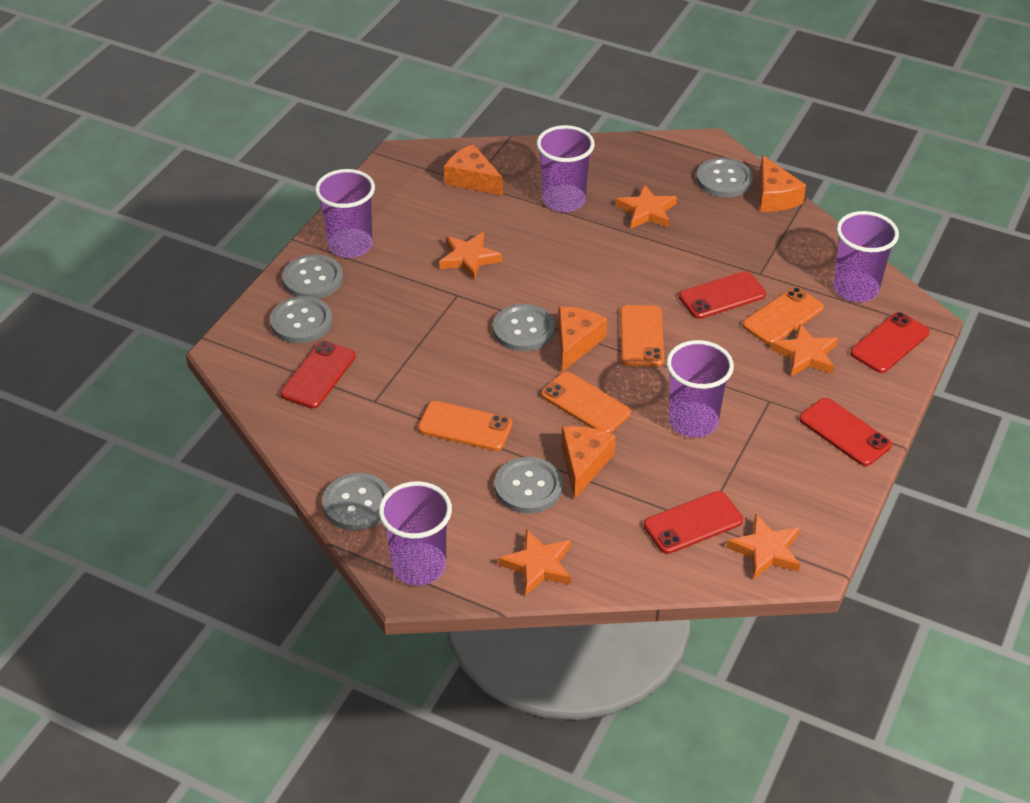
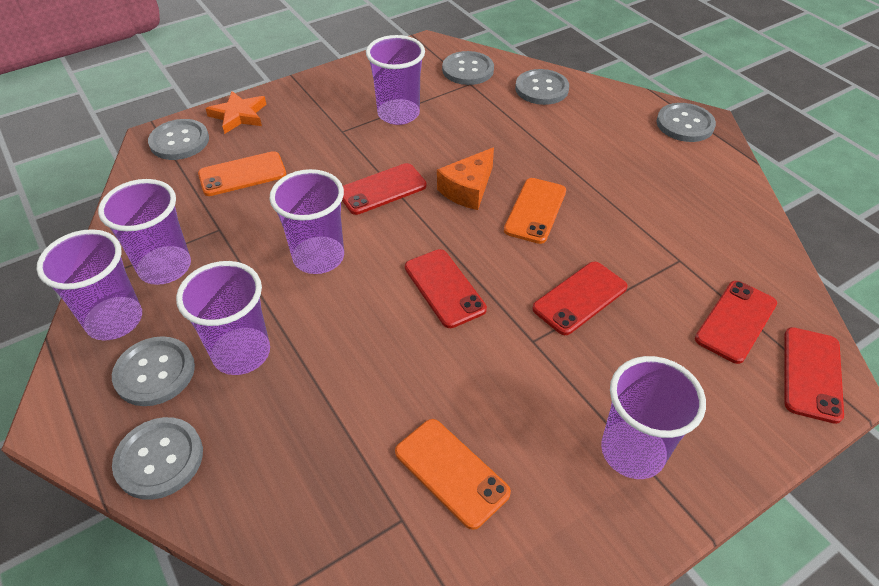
orange cheese: [444,144,503,196] [558,307,607,372] [561,426,616,499] [760,155,806,212] = 4 -> [437,147,494,210] = 1
orange phone: [418,401,512,451] [541,372,631,434] [620,305,664,367] [742,287,824,345] = 4 -> [198,151,286,196] [395,419,511,530] [504,178,566,244] = 3
orange star: [439,232,502,280] [498,529,571,595] [616,184,677,229] [726,514,800,579] [771,324,838,376] = 5 -> [205,91,267,134] = 1
purple cup: [315,169,375,258] [379,481,452,586] [537,125,595,212] [666,340,734,438] [833,211,899,302] = 5 -> [36,229,142,341] [98,179,191,285] [176,261,270,375] [269,169,344,274] [366,35,425,125] [601,356,706,479] = 6

